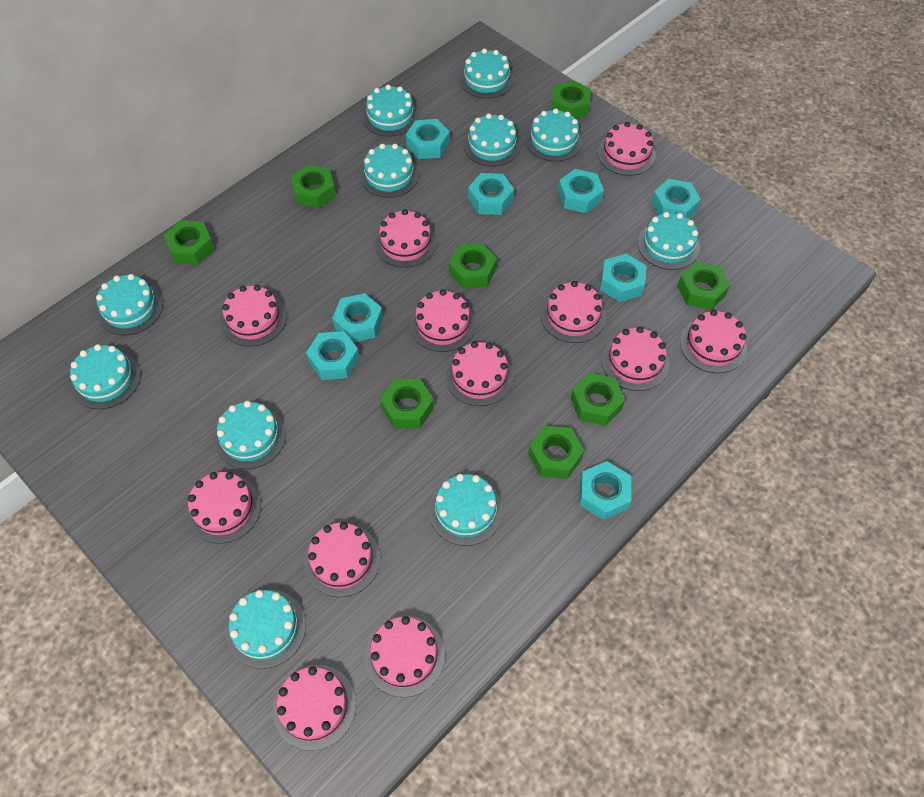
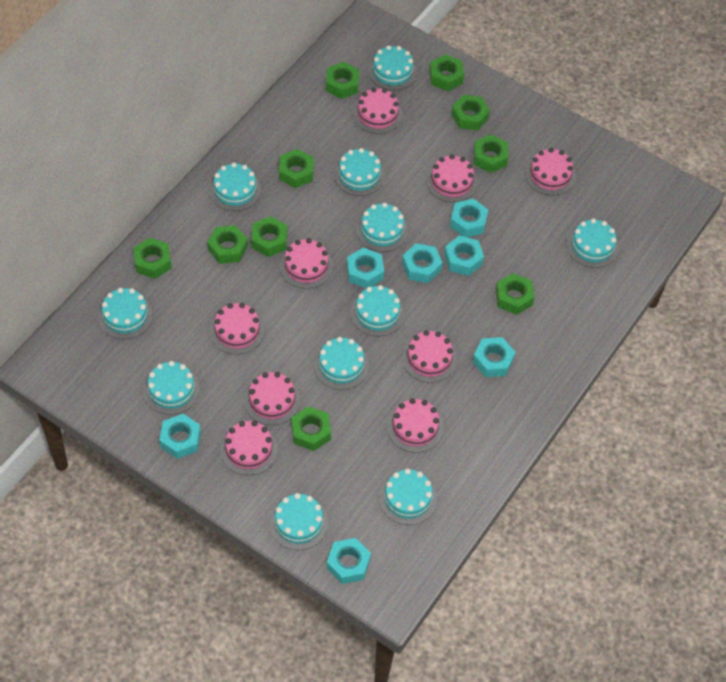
green nut: [164,220,215,265] [291,165,336,209] [380,379,434,429] [449,243,497,289] [528,426,584,479] [551,80,591,119] [571,373,625,426] [678,262,730,310] = 8 -> [133,238,172,279] [207,225,248,264] [251,216,287,257] [279,149,314,188] [291,406,331,451] [326,62,359,99] [429,54,464,91] [451,95,490,131] [474,134,509,173] [495,273,535,315] = 10
pink cake: [187,472,261,544] [221,285,286,347] [273,665,356,751] [304,522,380,597] [364,616,445,697] [375,209,437,268] [410,289,476,352] [446,341,513,406] [541,281,606,343] [598,122,656,176] [602,327,669,391] [680,310,747,373] = 12 -> [210,303,265,354] [220,421,278,475] [244,372,300,425] [280,238,333,289] [353,88,403,134] [387,398,443,453] [402,330,457,383] [426,154,477,202] [525,148,576,196] = 9
turquoise nut: [306,331,360,380] [332,293,383,343] [406,119,450,159] [468,173,514,215] [558,169,604,213] [579,461,631,520] [600,253,647,302] [652,179,701,219] = 8 -> [159,414,201,459] [326,538,371,584] [347,248,384,289] [402,243,442,283] [444,236,484,276] [450,199,488,237] [473,337,515,377] = 7

